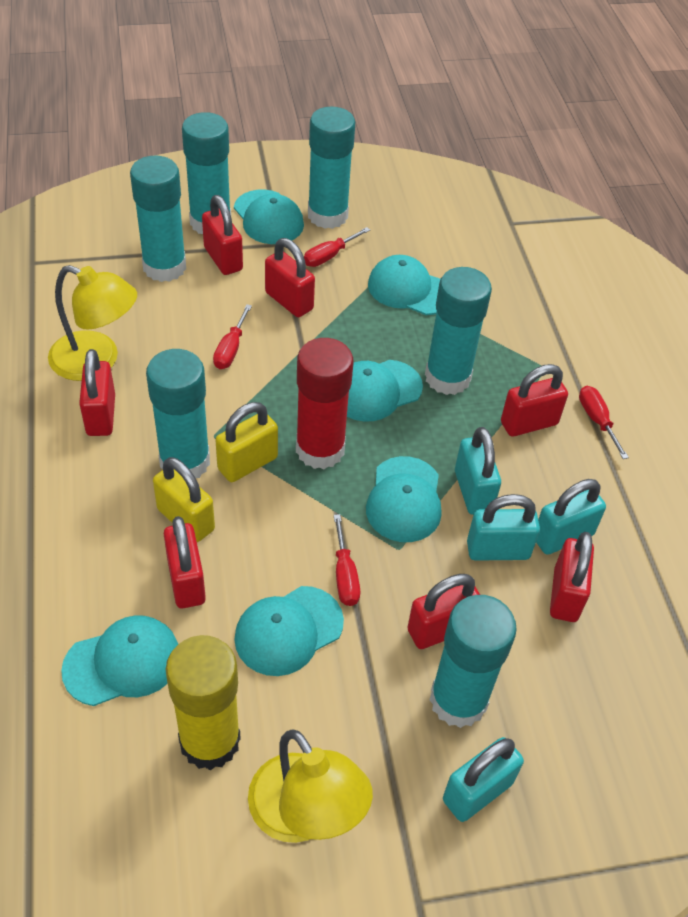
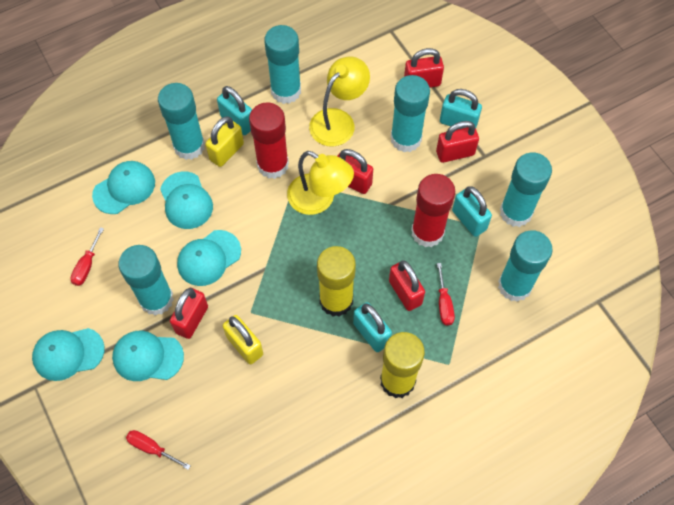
red glue stick: [296,338,354,469] = 1 -> [249,102,289,179] [411,174,455,247] = 2
red padlock: [79,349,115,436] [164,516,206,608] [202,195,243,275] [265,238,315,317] [407,574,480,649] [501,364,568,437] [550,532,594,622] = 7 -> [170,288,208,339] [338,149,373,194] [389,260,425,311] [404,48,444,88] [436,121,479,163] = 5
red screwdriver: [213,304,252,369] [304,227,370,267] [334,514,360,606] [579,386,629,459] = 4 -> [70,227,104,286] [126,430,191,470] [437,263,455,325] = 3
turquoise cap: [61,615,178,706] [234,189,304,244] [234,586,344,676] [347,360,423,422] [366,456,441,542] [368,255,440,315] = 6 -> [32,328,105,381] [92,161,155,214] [112,330,184,381] [160,172,213,229] [177,230,241,286] = 5
yellow glue stick: [166,635,241,770] = 1 -> [317,246,356,317] [380,332,425,398] = 2

